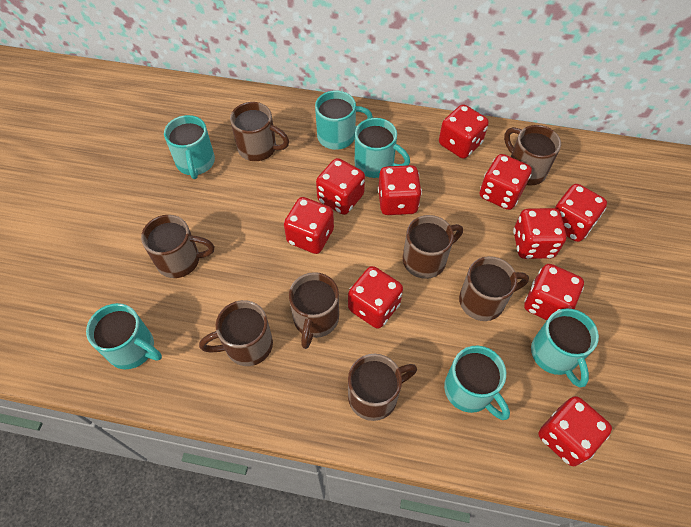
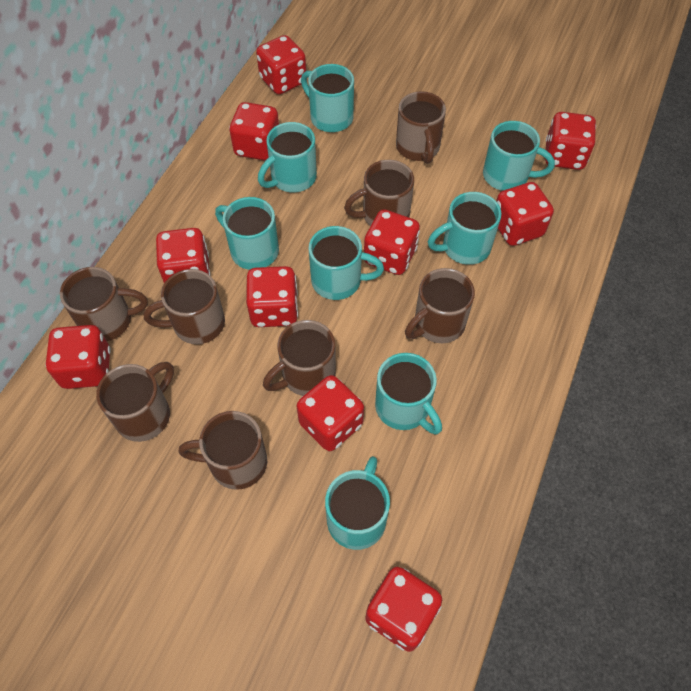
turquoise mug: [86,303,162,370] [164,115,215,179] [315,91,373,150] [355,118,410,178] [444,346,510,420] [531,308,599,388] = 6 -> [215,197,279,270] [258,122,317,193] [301,64,354,132] [309,226,384,300] [325,456,390,550] [375,353,442,434] [428,192,501,265] [483,121,555,191] = 8

